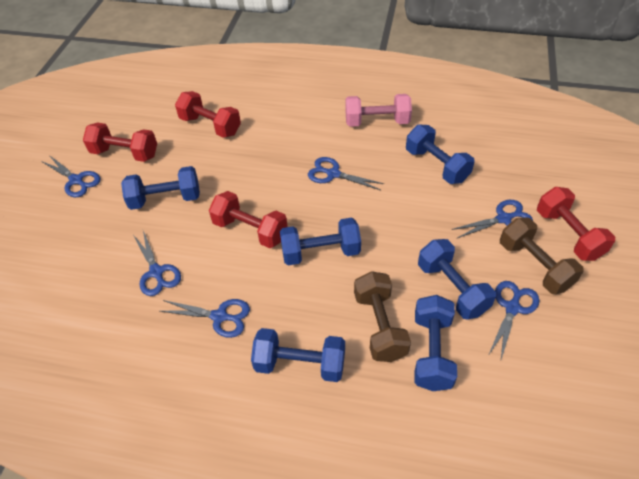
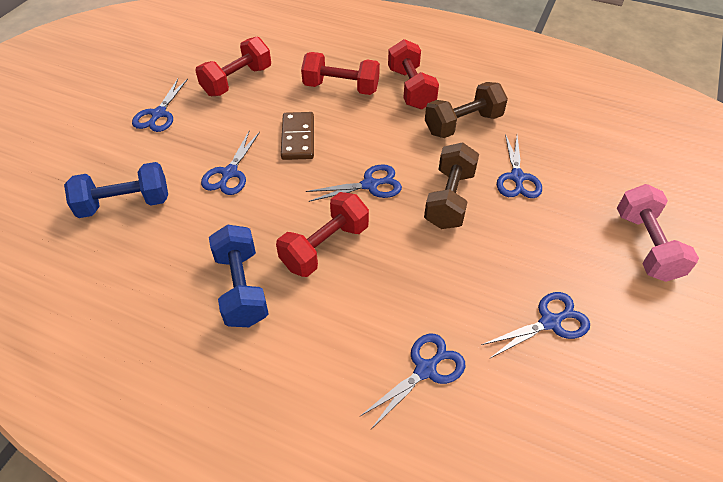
blue dumbbell: [121,166,200,210] [251,328,345,382] [280,218,361,266] [406,125,475,184] [414,295,457,391] [418,239,496,320] = 6 -> [64,162,168,218] [209,224,269,327] = 2
brown domino: none = 0 -> [281,112,314,160] = 1

